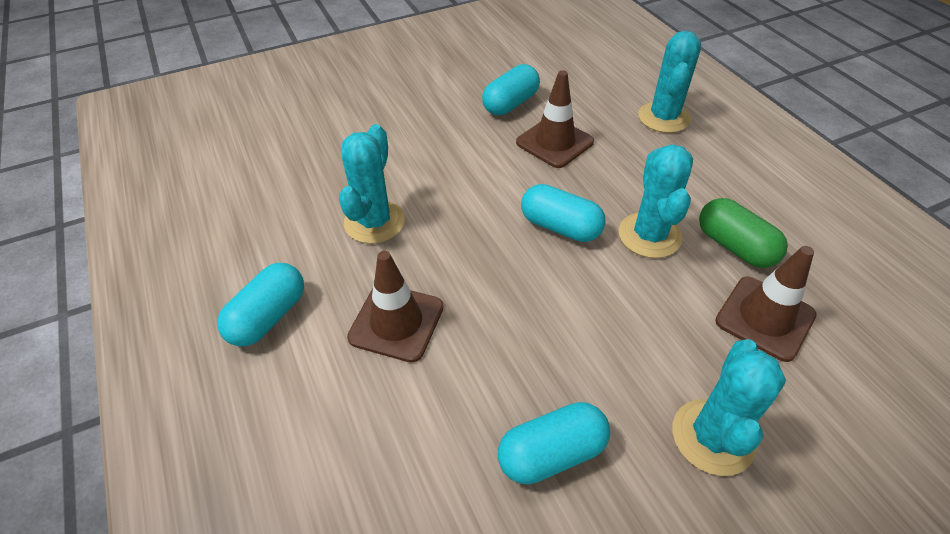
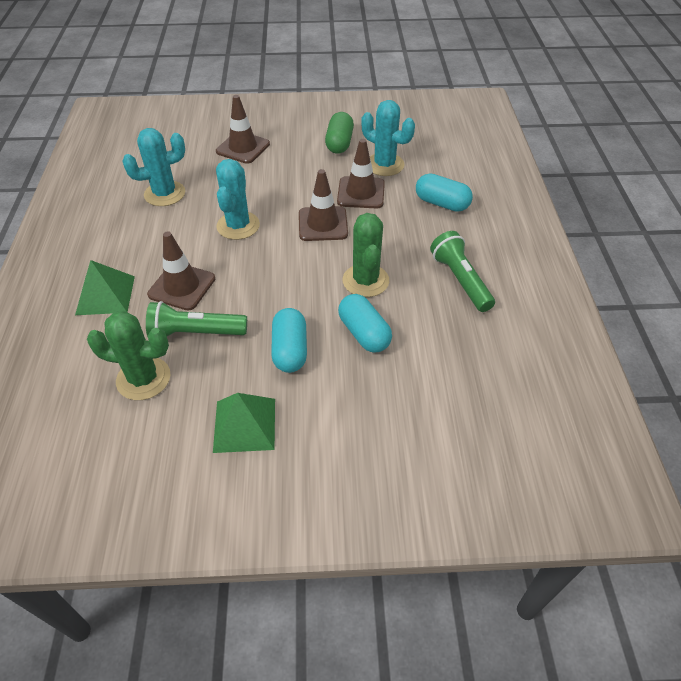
brown traffic cone: [347,251,444,363] [516,70,594,168] [715,246,817,362] = 3 -> [147,231,215,311] [216,95,270,164] [299,169,348,241] [337,139,385,208] = 4
green cactus: none = 0 -> [87,311,170,400] [343,213,389,297] = 2
green flashlight: none = 0 -> [146,301,247,337] [430,231,495,312] = 2
green pyramid: none = 0 -> [75,260,135,315] [213,393,275,453] = 2
turquoise cactus: [339,124,405,244] [619,144,693,258] [638,31,701,133] [673,339,786,476] = 4 -> [122,128,185,206] [216,159,260,240] [361,100,415,176] = 3
turquoise capsule: [217,263,304,346] [482,64,540,115] [498,402,610,484] [521,184,606,242] = 4 -> [271,308,307,373] [338,294,392,353] [416,174,473,212] = 3

